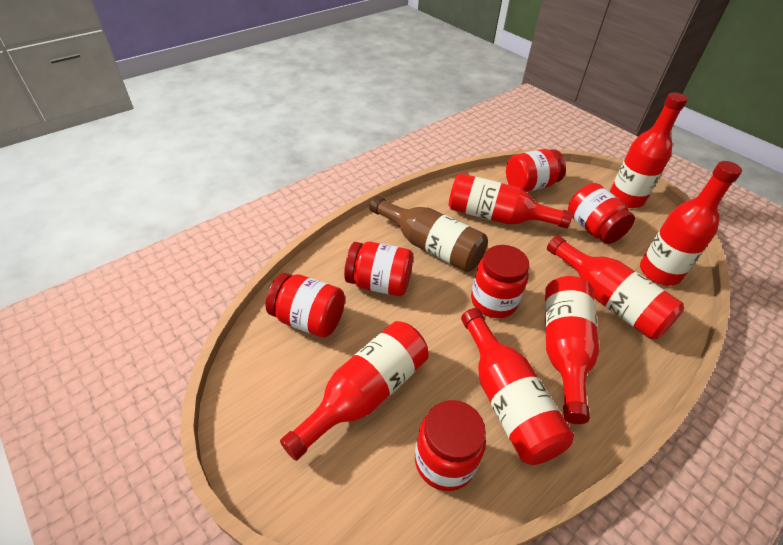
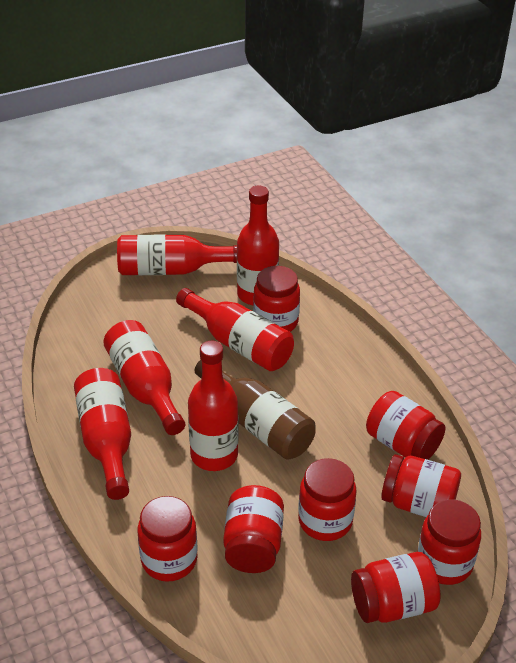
red bottle: [280,321,429,461] [449,173,573,228] [461,308,574,465] [545,276,600,424] [547,235,684,339] [610,93,688,208] [640,161,742,286] = 7 -> [74,368,131,500] [103,320,185,435] [117,235,237,275] [176,288,294,371] [188,341,238,471] [237,186,279,305] = 6
red jar: [266,273,345,337] [344,242,413,296] [415,400,486,491] [471,245,529,318] [506,149,566,192] [568,183,635,244] = 6 -> [138,496,198,582] [223,485,284,573] [253,266,300,332] [298,458,357,541] [351,552,441,623] [366,391,445,460] [381,454,461,517] [418,499,481,585] = 8

